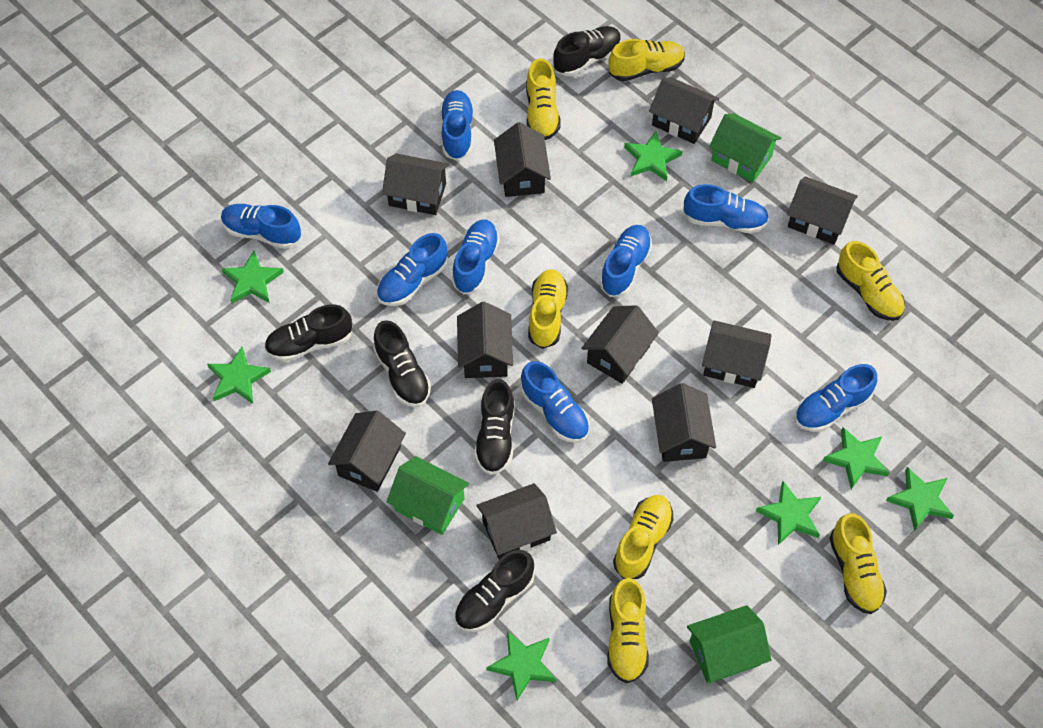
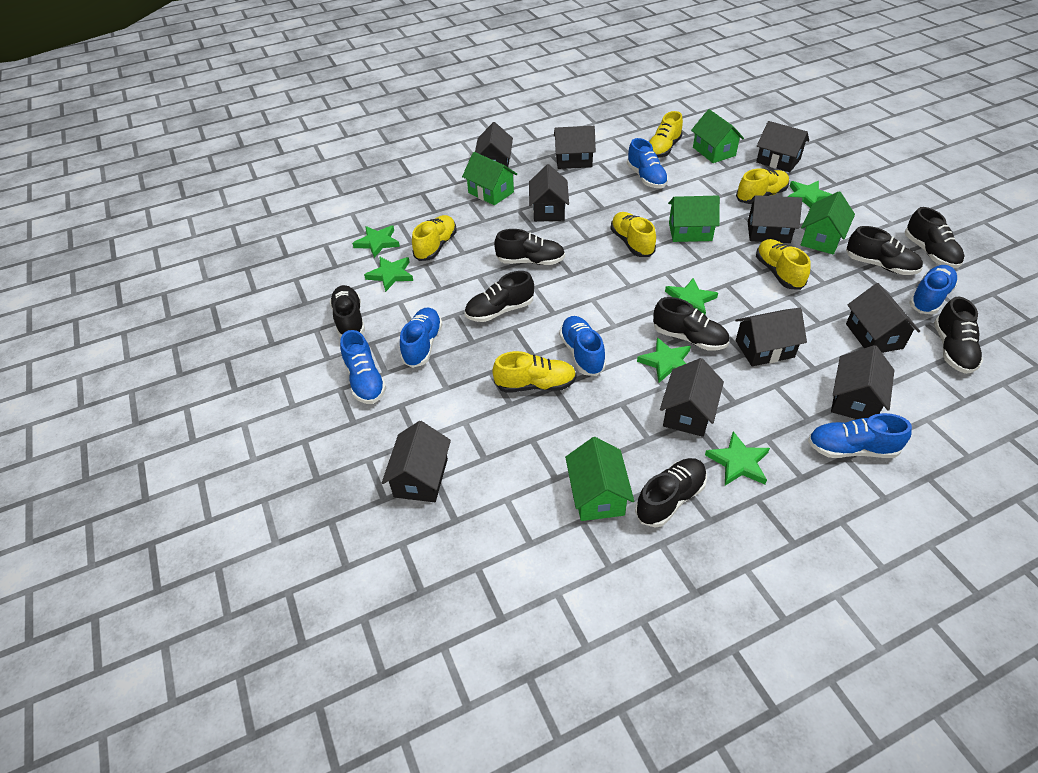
black shoe: [264,304,352,362] [373,320,431,407] [454,550,535,632] [474,379,515,475] [553,26,621,76] = 5 -> [330,285,365,338] [465,271,534,322] [494,229,565,265] [635,458,707,527] [653,297,729,351] [846,226,923,275] [905,207,965,268] [934,297,983,374] = 8
blue shoe: [221,204,301,249] [377,233,448,306] [440,90,474,161] [452,220,500,294] [521,361,590,443] [600,225,652,297] [683,184,769,233] [794,364,877,432] = 8 -> [340,330,386,404] [400,308,443,368] [559,316,606,376] [627,138,668,188] [808,413,912,458] [909,265,958,314] = 6
green house: [386,456,469,535] [687,605,771,684] [709,114,781,182] = 3 -> [462,152,517,205] [565,437,634,521] [668,195,720,242] [691,109,744,163] [801,191,855,254] = 5
green star: [207,347,271,404] [222,250,284,304] [486,631,556,700] [624,131,682,181] [756,481,821,545] [823,427,889,489] [886,467,954,531] = 7 -> [352,225,400,258] [364,257,413,292] [637,338,691,383] [665,278,718,315] [705,431,770,486] [788,181,832,208] = 6
yellow shoe: [526,58,561,140] [528,269,568,349] [607,578,649,683] [608,39,685,82] [613,495,674,579] [829,513,887,614] [836,241,905,321] = 7 -> [412,215,457,261] [492,351,577,393] [610,212,656,257] [649,111,683,158] [736,168,789,204] [756,239,810,290] = 6

